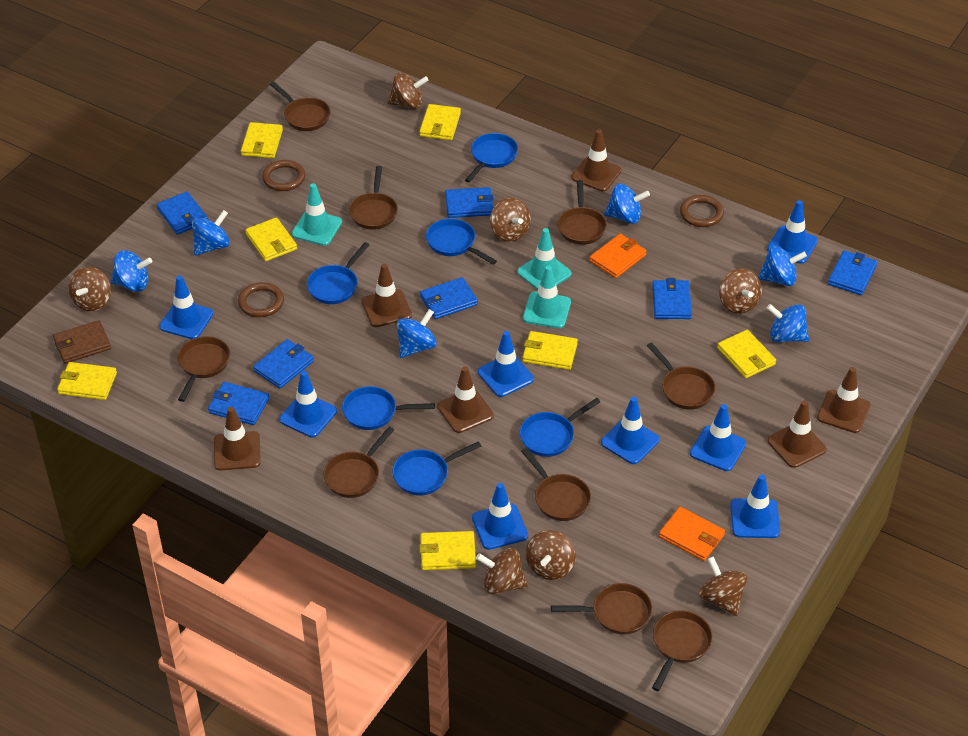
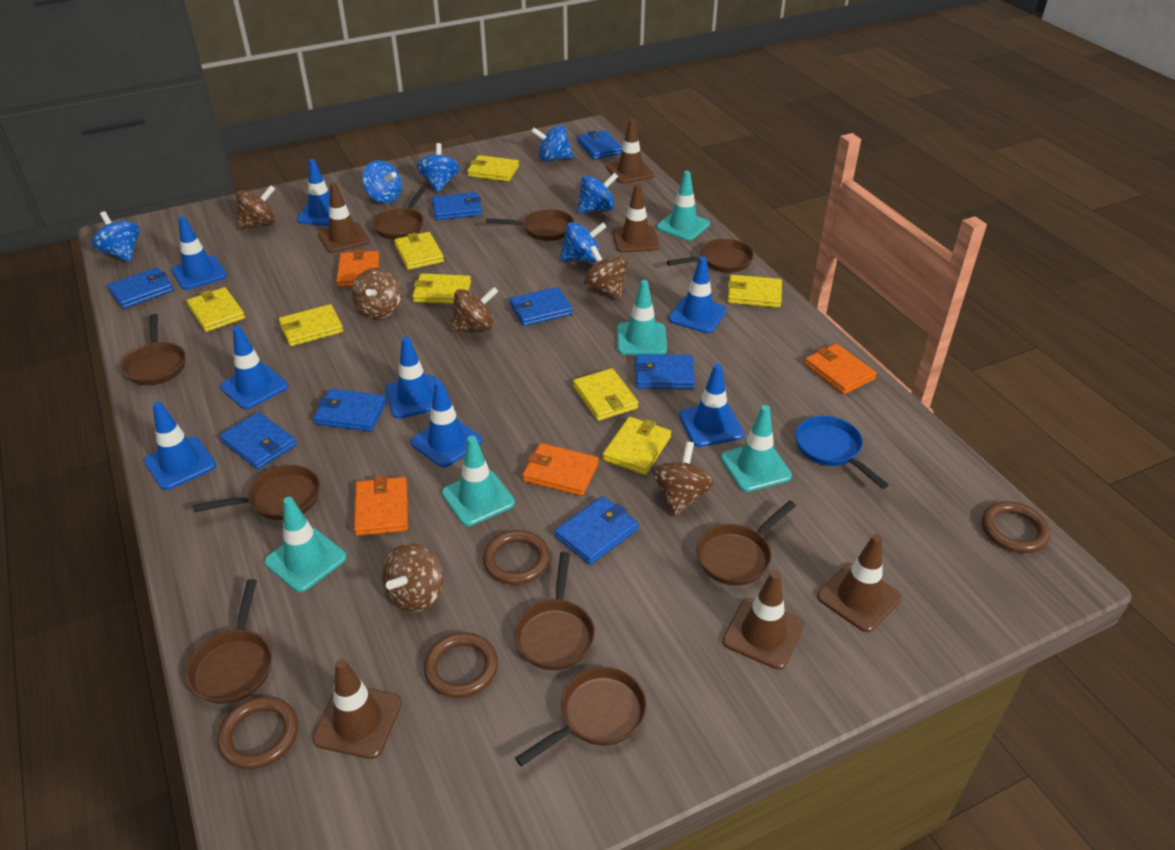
blue pan: [307,242,369,304] [342,386,435,430] [392,441,481,496] [426,218,497,265] [465,133,518,183] [520,398,600,457] = 6 -> [795,416,889,489] = 1
blue wallet: [156,192,208,235] [208,382,269,425] [253,339,314,388] [420,277,478,319] [445,187,494,218] [652,278,692,319] [828,250,877,295] = 7 -> [107,267,174,309] [220,412,297,469] [313,389,387,432] [432,192,482,220] [509,287,573,326] [555,496,638,565] [577,130,622,159] [634,354,695,389] = 8
brown ring: [238,282,284,317] [262,160,305,191] [680,195,724,227] = 3 -> [217,696,298,769] [424,632,498,698] [483,530,550,585] [982,501,1051,553] = 4
brown spinning top: [69,267,111,312] [388,72,429,109] [476,548,528,595] [490,198,531,242] [526,530,576,580] [699,556,747,616] [719,269,762,314] = 7 -> [236,185,276,229] [352,268,402,319] [382,543,443,612] [450,287,498,332] [584,246,628,300] [652,441,714,517] = 6
brown wallet: [53,320,111,364] = 1 -> none = 0
orange wallet: [589,234,647,278] [659,507,725,561] = 2 -> [336,249,379,287] [354,476,408,536] [522,443,599,496] [804,344,877,394] = 4
turquoise traffic cone: [292,183,342,246] [517,228,572,290] [523,265,571,328] = 3 -> [265,497,347,592] [442,436,515,526] [617,280,667,355] [656,171,710,241] [721,405,792,492] = 5
yellow wallet: [57,362,117,400] [241,122,283,158] [245,217,297,261] [419,104,461,140] [419,531,476,570] [522,331,578,370] [717,330,776,378] = 7 -> [187,287,245,332] [279,304,343,346] [394,232,444,270] [412,273,471,304] [467,155,519,182] [573,368,638,421] [602,417,671,475] [727,275,782,308] = 8

